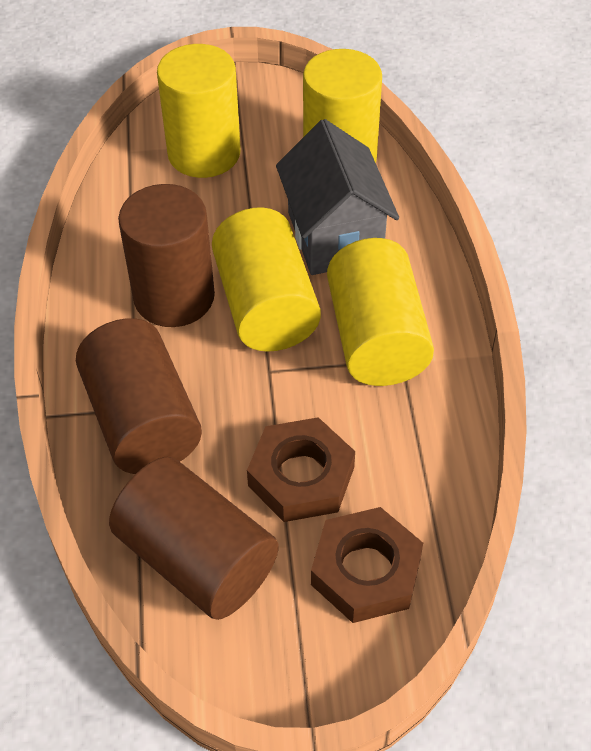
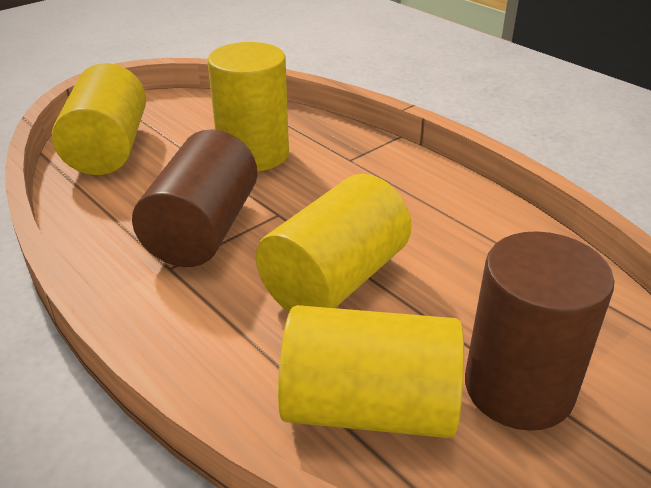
brown cylinder: [76,318,202,474] [109,457,279,620] [118,184,215,327] = 3 -> [132,129,258,267] [465,231,615,431] = 2
brown nut: [247,417,355,522] [311,507,423,623] = 2 -> none = 0
grey house: [276,119,399,275] = 1 -> none = 0

